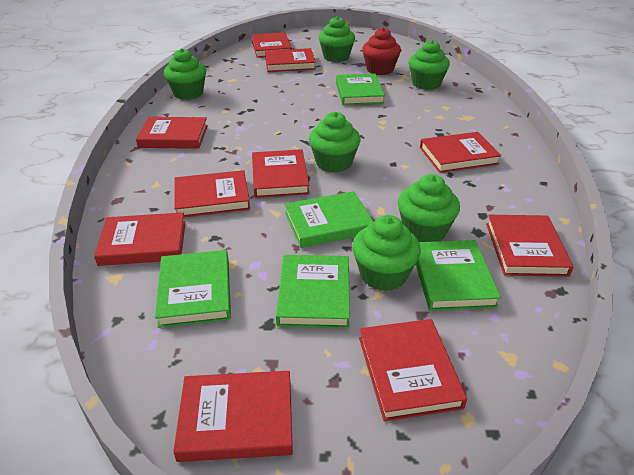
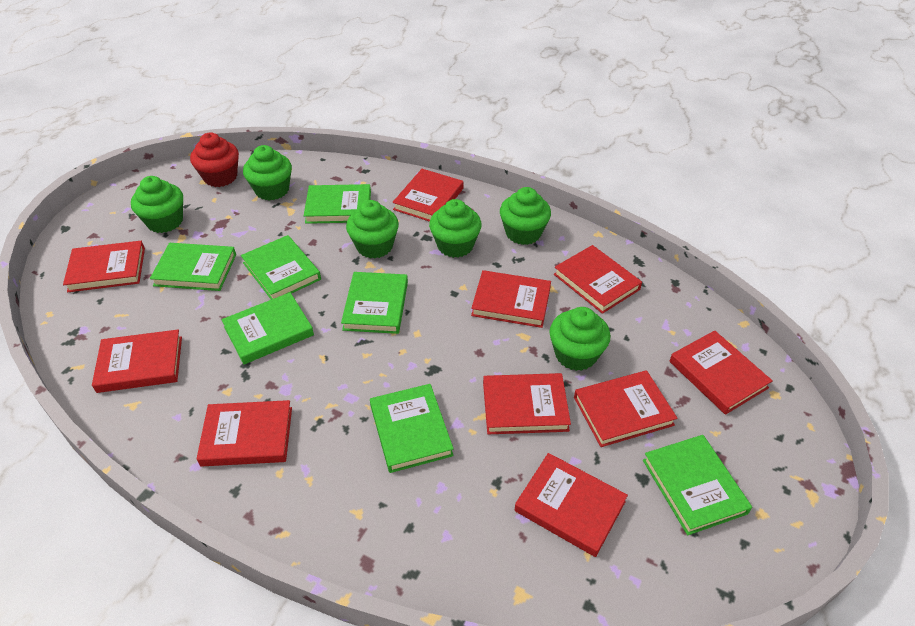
green book: [155,250,231,328] [276,255,350,328] [285,191,374,248] [336,74,385,105] [416,240,501,311] = 5 -> [150,243,236,291] [222,292,314,364] [241,235,321,300] [304,184,371,224] [341,272,408,334] [370,384,454,473] [643,435,752,535] = 7

